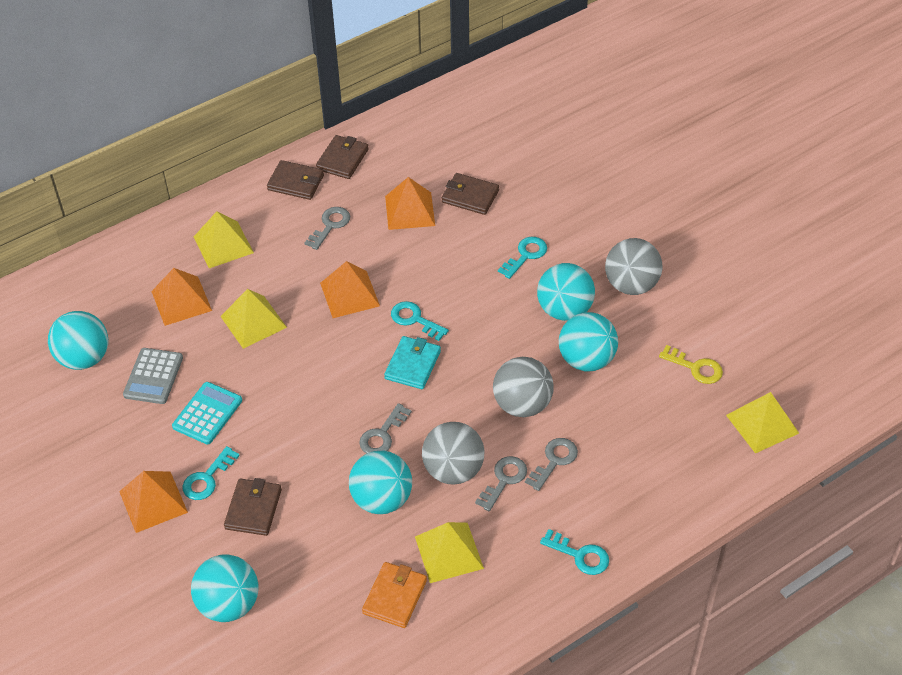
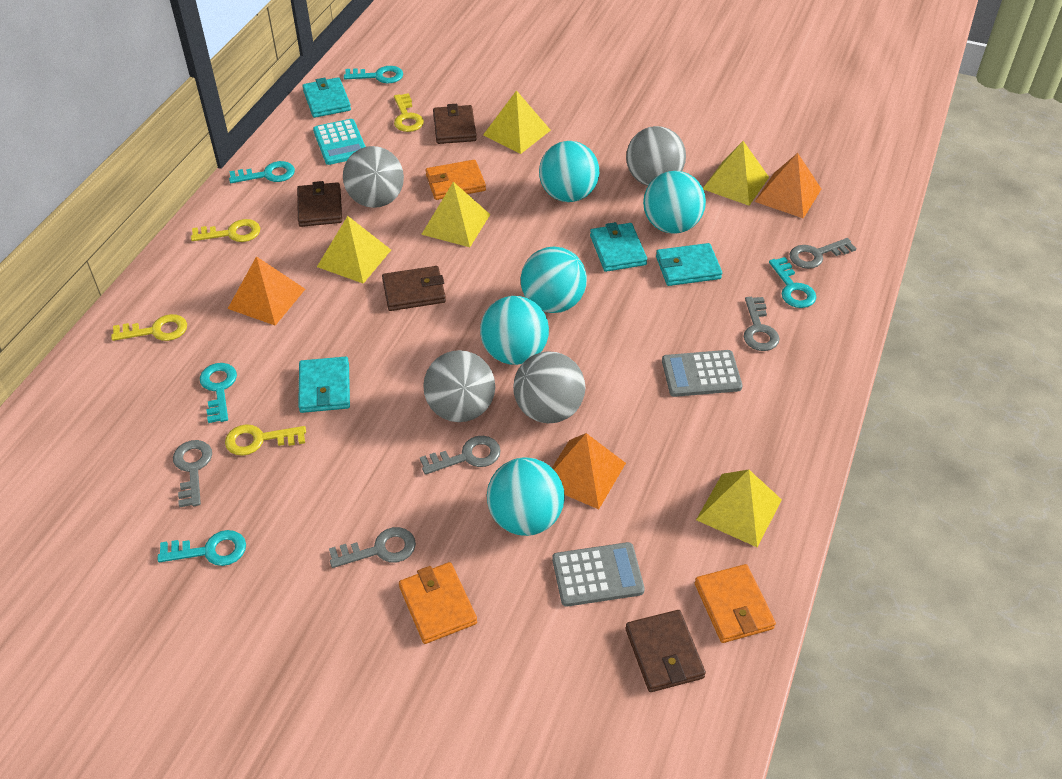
grey ball: [422,422,485,485] [493,357,554,417] [605,238,663,295] = 3 -> [343,146,404,208] [423,350,495,422] [513,352,585,423] [626,126,686,186] = 4
grey calculator: [123,348,183,404] = 1 -> [552,542,645,607] [662,350,743,397] = 2
grey key: [304,207,350,250] [359,403,412,453] [475,456,527,511] [525,438,578,491] = 4 -> [173,440,212,507] [329,527,416,568] [420,436,501,475] [744,297,780,351] [790,238,857,269] = 5
orange pyramid: [119,471,188,533] [151,268,212,326] [320,261,380,318] [385,177,435,230] = 4 -> [228,256,305,325] [552,433,626,509] [755,153,821,219] = 3
orange wallet: [362,562,427,628] = 1 -> [399,562,477,644] [425,160,486,200] [695,564,776,643] = 3
turquoise key: [182,446,240,500] [391,301,449,341] [498,237,547,279] [540,529,609,575] = 4 -> [158,530,246,566] [200,363,237,423] [229,161,295,183] [344,66,403,83] [769,257,816,308] = 5
turquoise wallet: [384,336,441,389] = 1 -> [298,357,350,413] [302,77,351,118] [590,222,647,272] [656,243,722,286] = 4
yellow key: [659,345,723,384] = 1 -> [111,314,187,341] [191,219,260,242] [225,424,306,456] [394,93,424,132] = 4
yellow pyramid: [194,211,254,268] [220,289,287,349] [415,522,484,583] [726,392,799,453] = 4 -> [317,216,391,284] [421,182,490,247] [483,90,551,154] [696,469,782,547] [703,141,769,206] = 5

